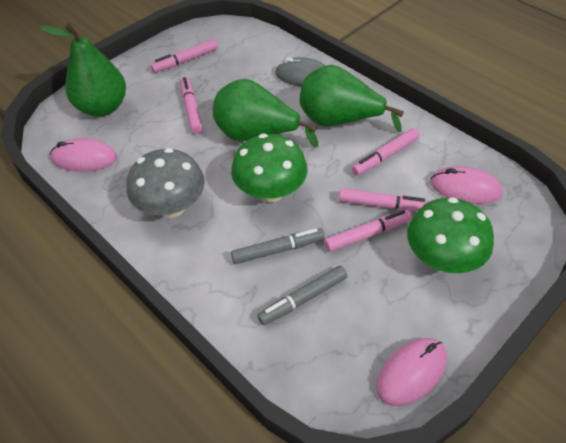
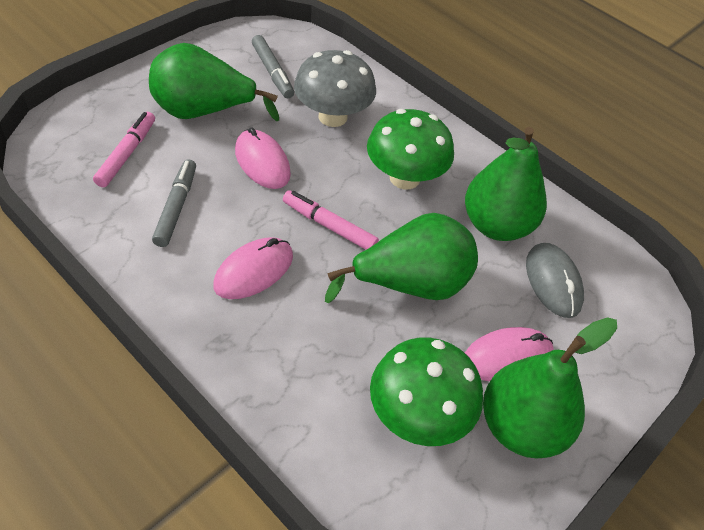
green pear: [40,23,126,117] [213,79,318,148] [300,65,404,132] = 3 -> [149,43,279,121] [325,213,478,303] [465,127,547,241] [483,317,617,459] = 4
pink marker: [151,39,218,73] [180,77,203,134] [324,210,412,252] [339,188,430,211] [352,128,420,175] = 5 -> [93,112,155,187] [283,190,379,250] = 2

